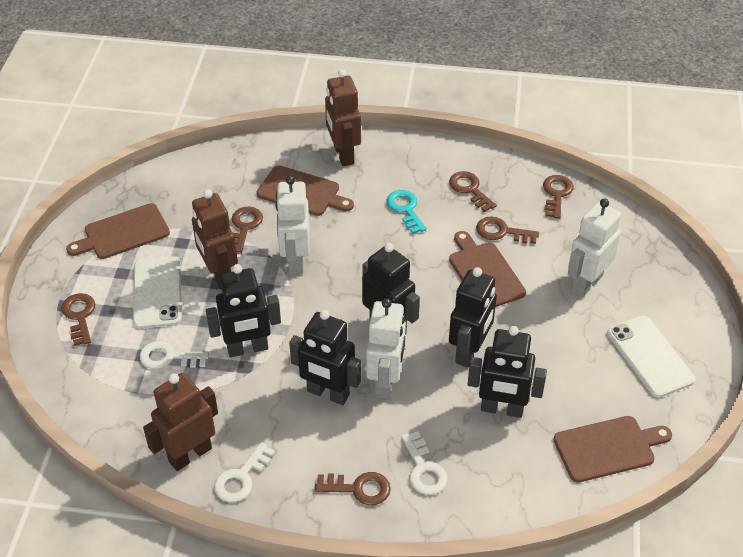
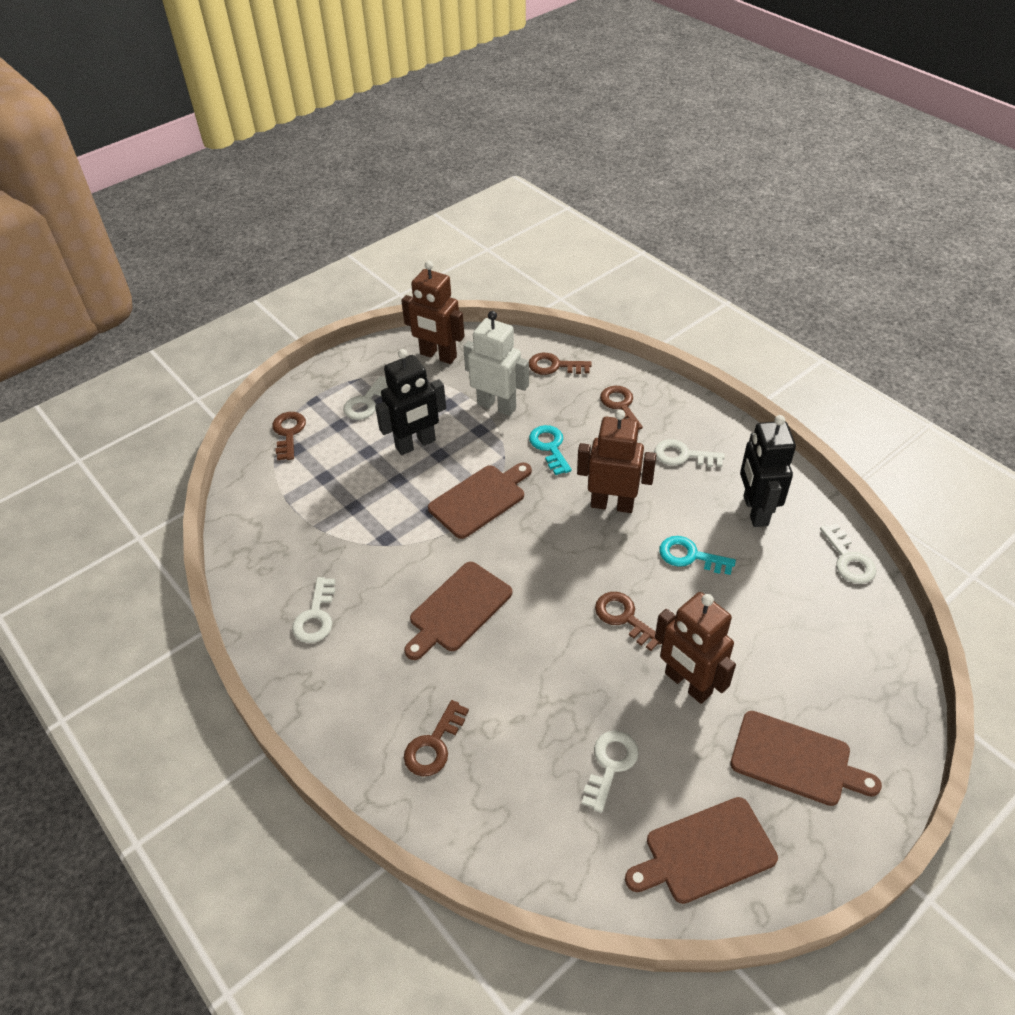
black robot: [206,264,281,357] [289,310,361,405] [362,243,420,335] [449,267,497,368] [468,326,547,418] = 5 -> [375,349,446,455] [740,415,796,527] = 2
brown key: [61,293,95,346] [232,207,263,253] [315,472,391,505] [449,171,497,212] [476,216,539,244] [543,175,574,219] = 6 -> [272,412,306,460] [404,700,469,776] [529,353,592,375] [595,592,661,651] [600,386,643,430] = 5
turquoise key: [386,190,427,234] = 1 -> [529,425,571,475] [659,536,736,575] = 2
white key: [140,341,209,369] [214,442,275,502] [401,431,448,495] = 3 -> [292,577,335,643] [343,376,388,420] [582,730,639,813] [655,439,725,467] [820,523,876,584] = 5
white phone: [133,256,182,329] [607,315,695,398] = 2 -> none = 0
white robot: [276,176,310,275] [366,298,406,399] [568,198,621,297] = 3 -> [463,311,529,416] = 1

